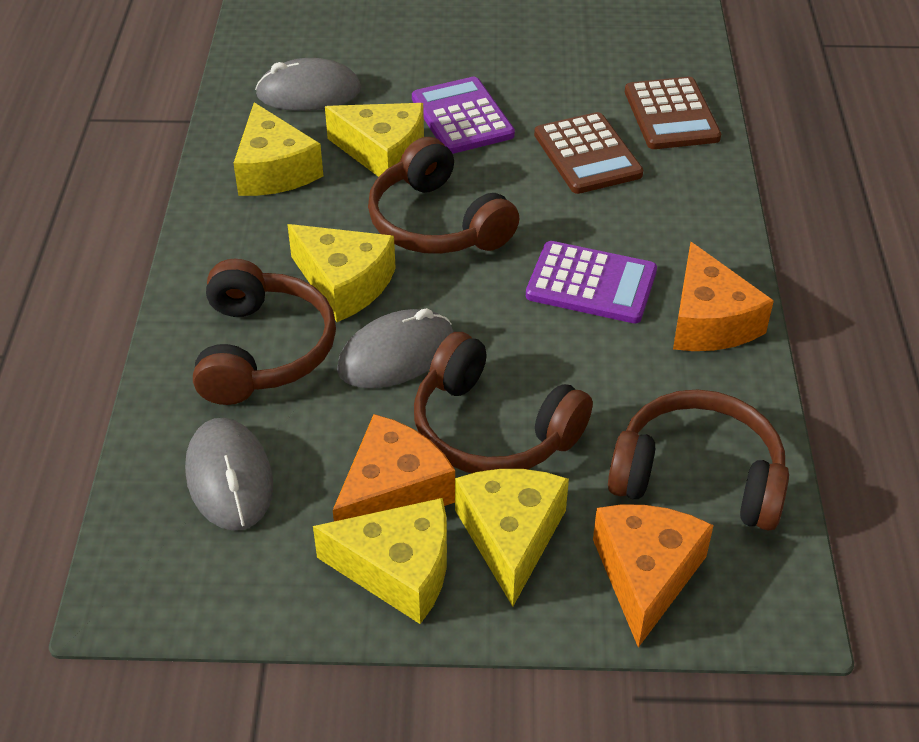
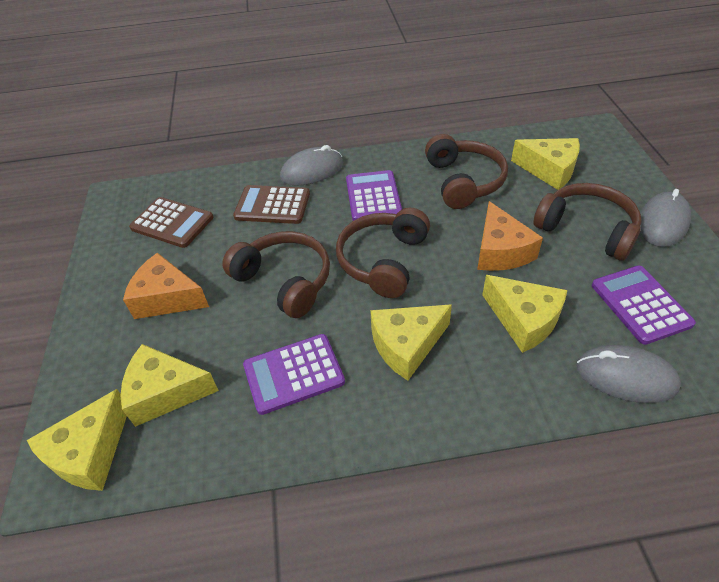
orange cheese: [333,414,455,521] [593,505,714,648] [673,242,774,351] = 3 -> [123,253,209,319] [477,201,543,271] = 2
purple calculator: [412,77,515,154] [526,241,657,323] = 2 -> [243,334,345,415] [346,170,402,221] [592,265,696,345] = 3

